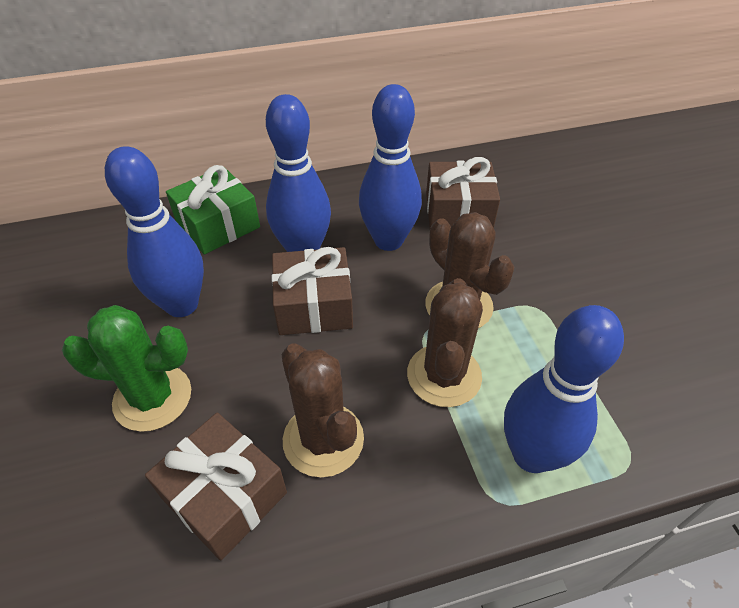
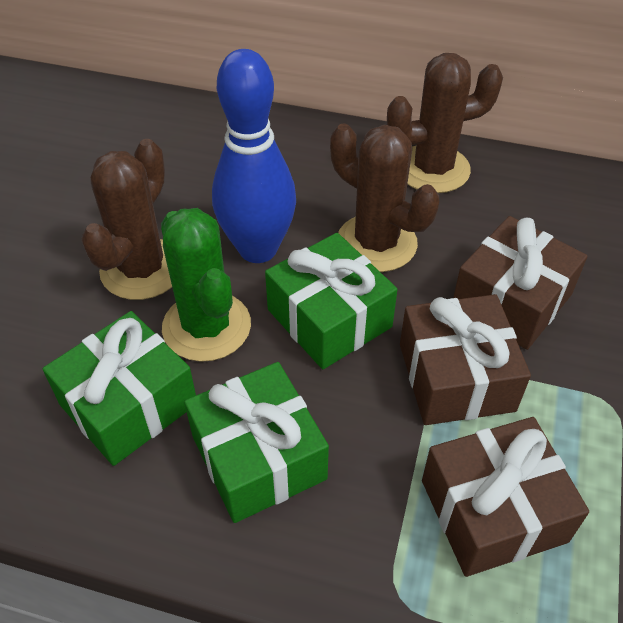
blue bowling pin: [105,146,204,317] [266,94,331,252] [359,84,422,251] [504,305,624,473] = 4 -> [212,49,296,263] = 1
green gift: [166,165,260,255] = 1 -> [43,311,196,466] [184,362,329,523] [265,233,398,369] = 3

